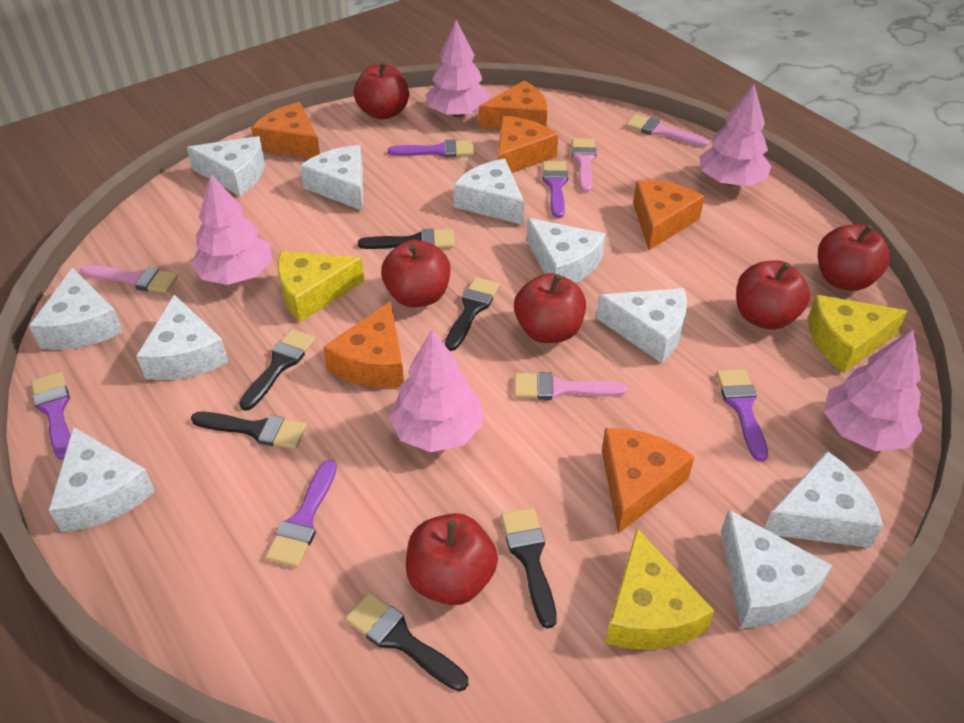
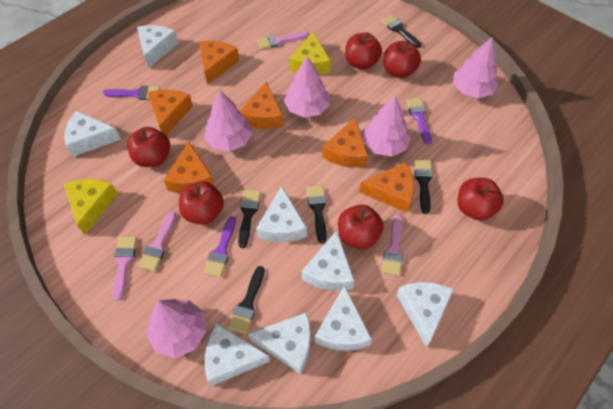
black brush: [191,412,307,449] [239,329,316,411] [345,592,468,691] [358,229,454,249] [445,277,500,351] [501,508,557,629] = 6 -> [228,266,264,334] [238,190,261,248] [307,185,327,244] [381,14,421,48] [414,159,433,214] = 5
purple brush: [31,372,70,460] [265,460,337,567] [388,140,474,158] [542,161,568,218] [716,369,768,462] = 5 -> [103,86,160,100] [203,216,236,277] [406,98,432,145] = 3
white cheese: [29,268,123,350] [48,427,155,532] [136,295,229,380] [186,136,264,196] [300,145,363,211] [453,159,525,225] [527,218,606,283] [596,288,687,363] [721,509,832,628] [764,451,883,548] = 10 -> [64,111,121,157] [137,25,179,68] [205,324,270,386] [248,312,311,374] [256,186,307,242] [302,230,354,291] [315,285,372,351] [397,282,454,347] = 8
yellow cheese: [278,251,365,322] [605,528,714,650] [808,295,907,373] = 3 -> [64,179,118,235] [290,32,331,75] = 2

